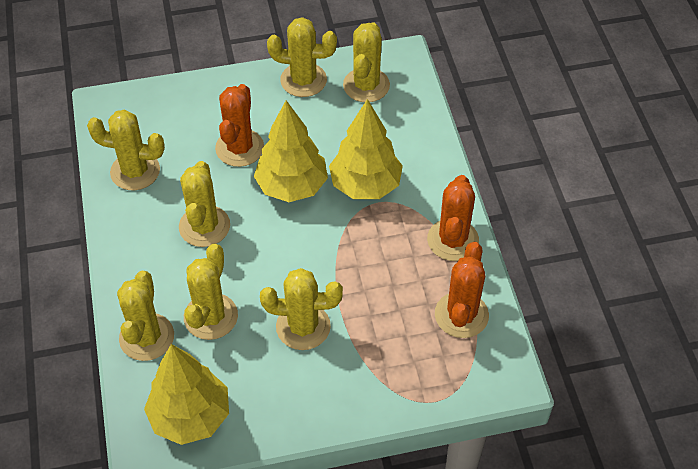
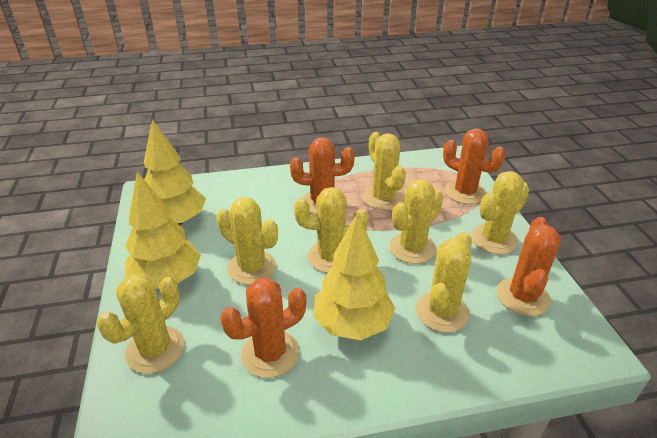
orange cactus: [215,84,264,167] [427,175,479,261] [435,242,489,338] = 3 -> [220,278,307,378] [290,137,355,214] [443,128,506,204] [497,217,561,316] = 4

